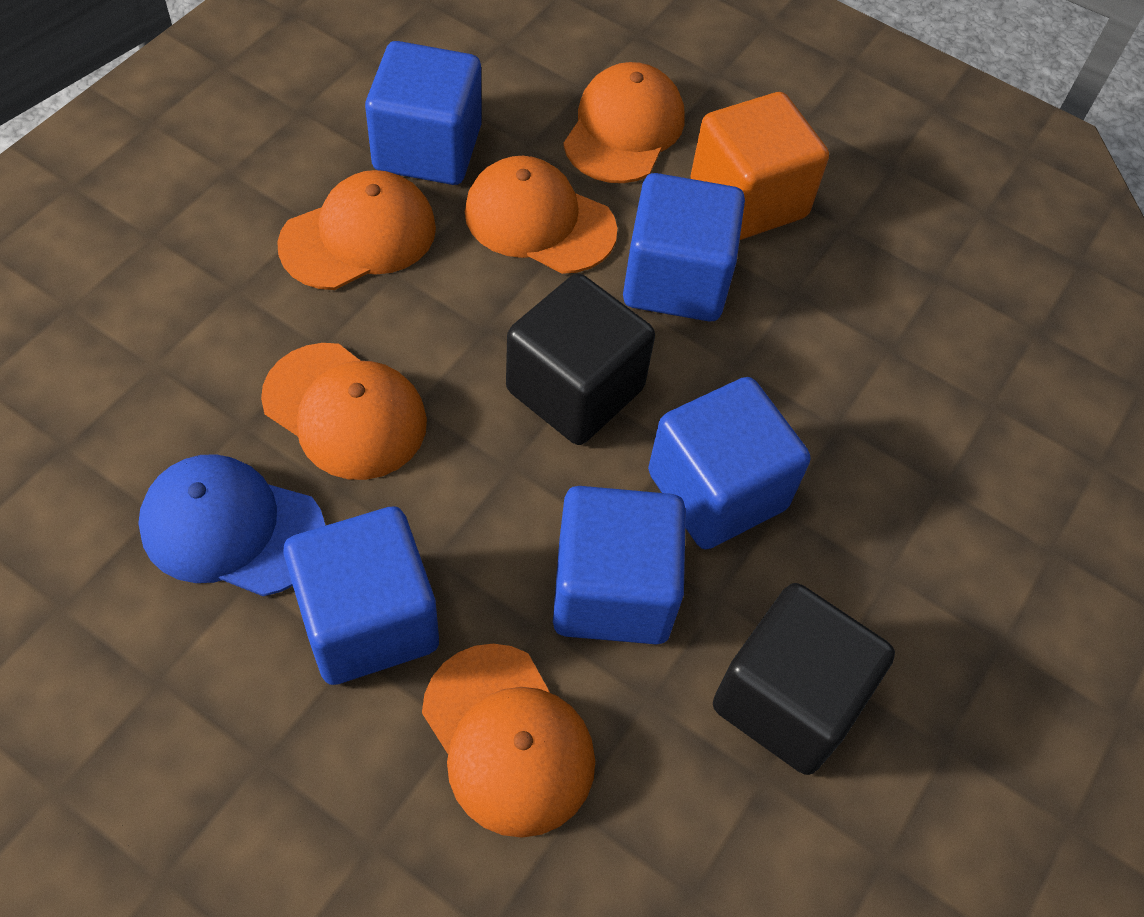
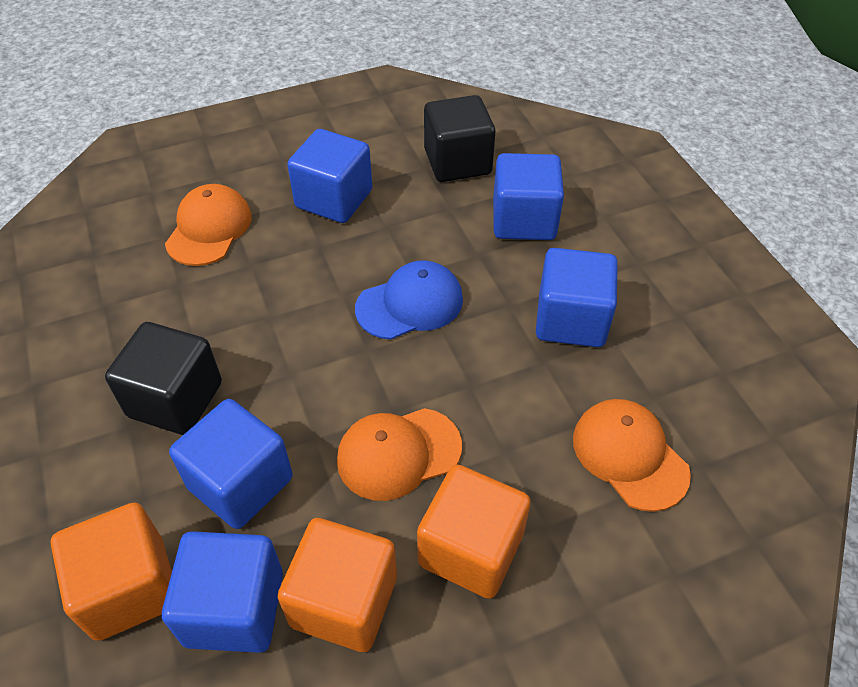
orange cap: [261,343,427,480] [277,170,436,290] [422,644,595,838] [465,156,617,274] [563,62,685,183] = 5 -> [165,184,252,266] [337,408,462,501] [573,399,691,512] = 3
orange cube: [690,92,829,240] = 1 -> [51,503,172,641] [278,518,397,652] [417,464,531,599] = 3

